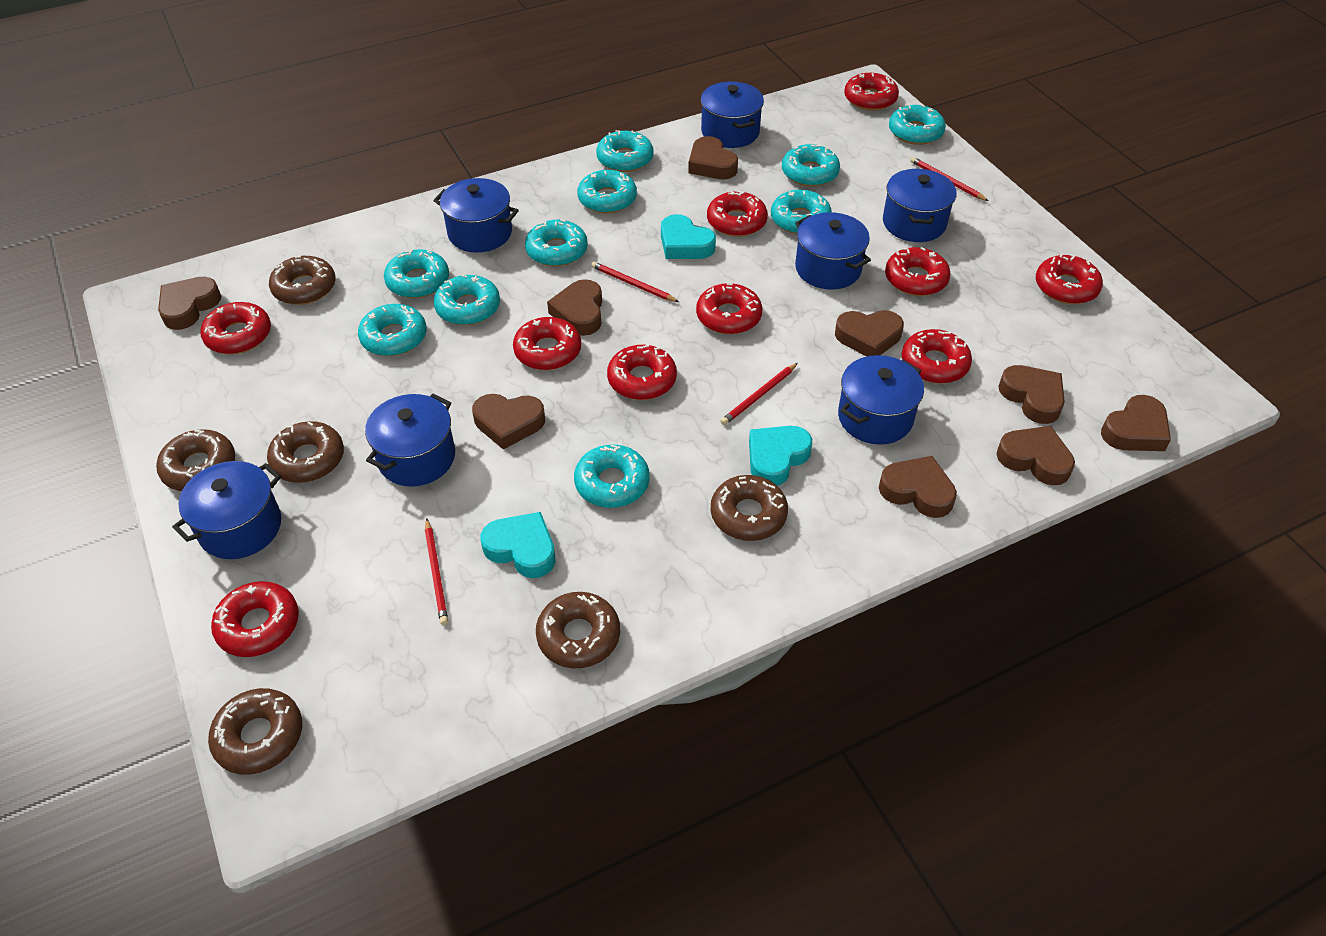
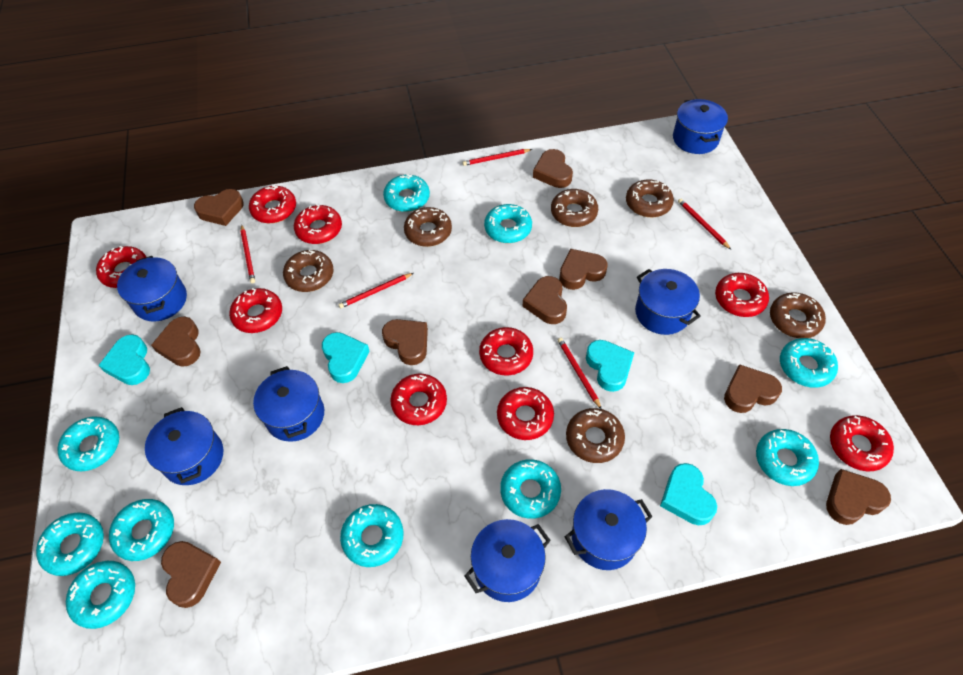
red donut: [201,302,271,354] [211,581,299,657] [513,317,581,370] [607,345,677,400] [696,283,762,334] [707,191,768,237] [844,73,899,111] [885,247,951,296] [902,329,972,384] [1036,254,1103,304] = 10 -> [96,246,146,288] [229,288,282,333] [249,186,296,223] [294,204,342,244] [390,374,447,425] [479,327,533,376] [497,387,554,440] [715,273,769,317] [830,415,894,472] = 9
red pencil: [425,518,448,625] [591,261,679,302] [721,363,798,425] [910,157,988,201] = 4 -> [241,225,255,283] [338,273,413,308] [462,149,532,166] [558,338,602,409] [678,199,731,250] = 5
turquoise heart: [480,512,556,578] [661,214,716,259] [749,426,812,486] = 3 -> [98,334,150,385] [322,332,370,383] [586,340,634,392] [660,463,717,525] = 4

